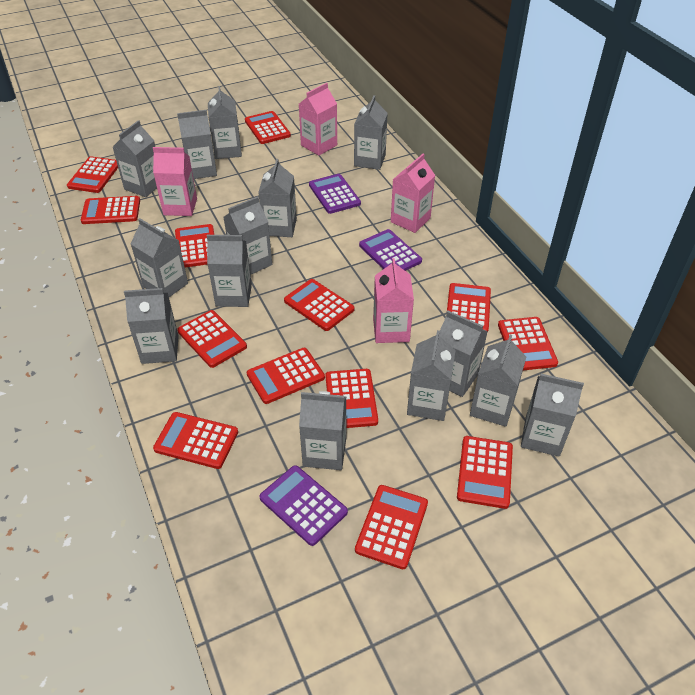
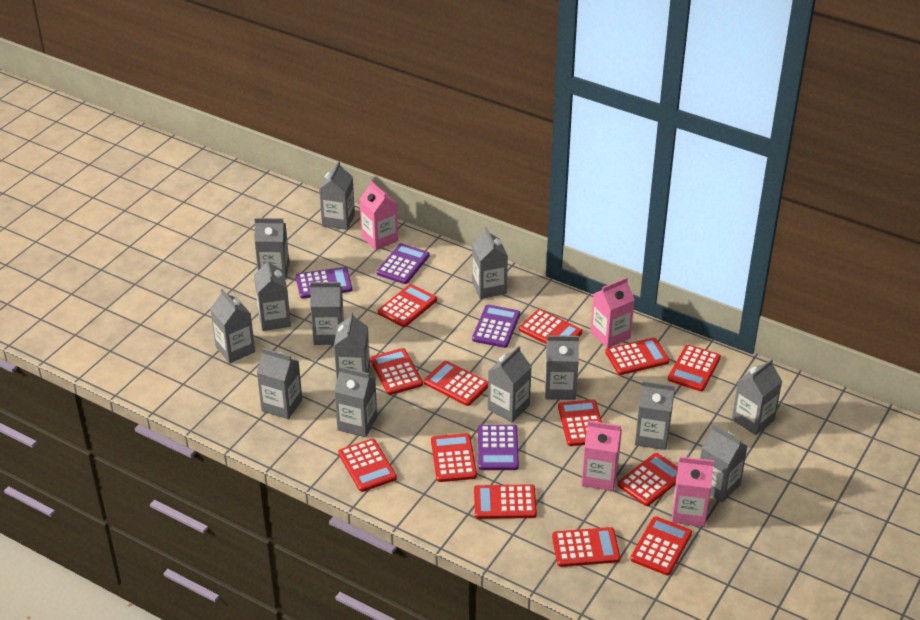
purple calculator: [259,465,348,546] [309,174,361,214] [359,229,422,271] = 3 -> [296,267,352,299] [376,243,430,284] [472,305,520,348] [478,425,519,470] = 4

